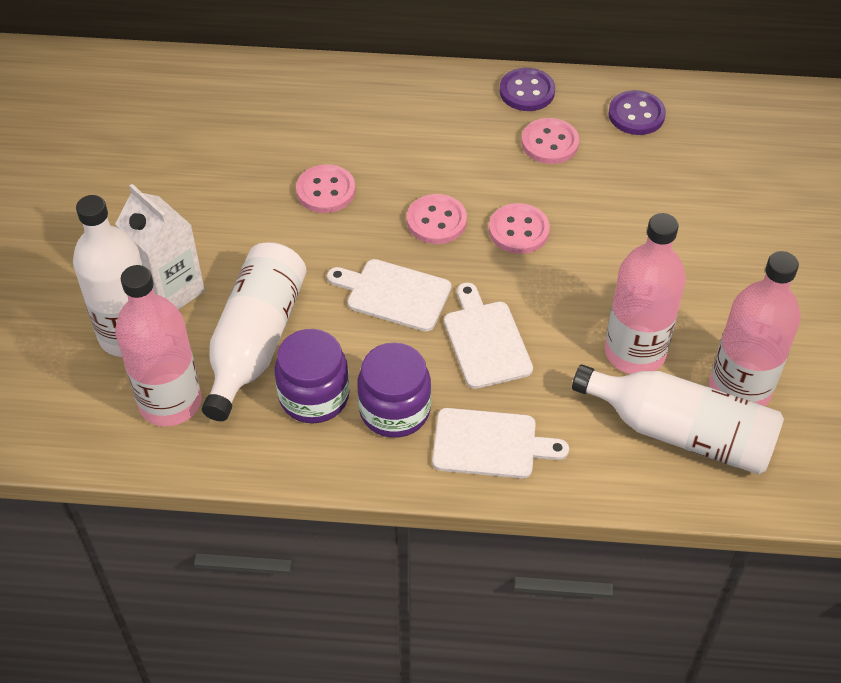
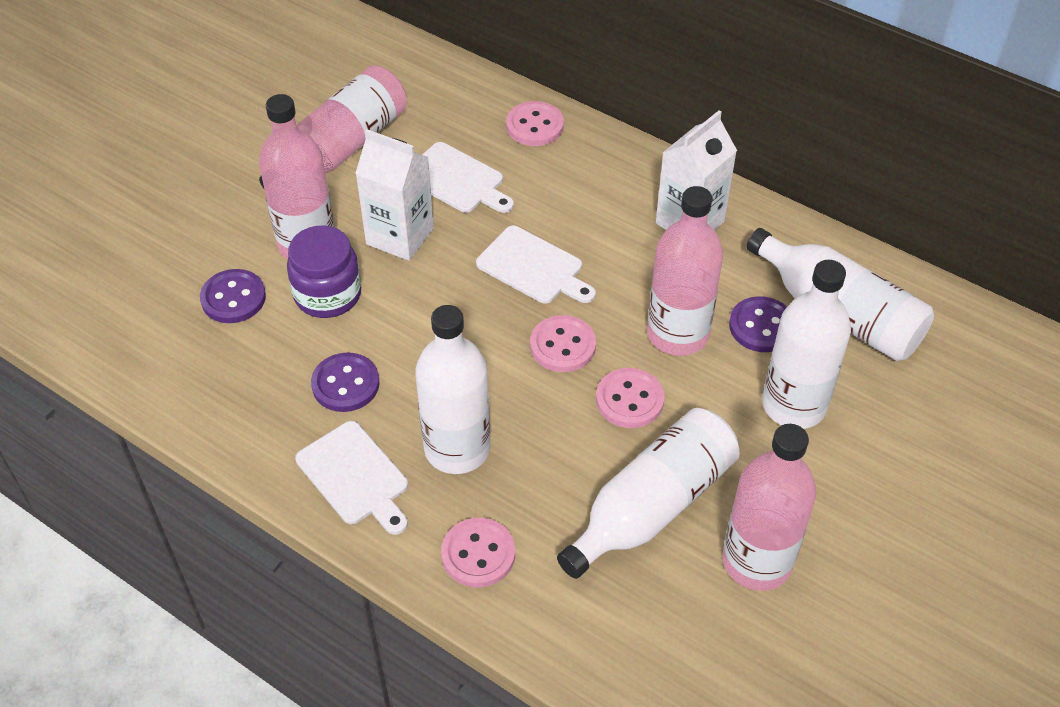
pink bottle: [115,265,202,426] [605,213,686,374] [709,251,800,406] = 3 -> [259,65,407,188] [259,94,335,259] [647,186,723,356] [722,424,816,591] = 4
purple button: [500,68,555,111] [608,90,666,135] = 2 -> [200,269,266,323] [311,353,380,412] [729,296,787,352] = 3
purple jar: [274,329,350,423] [357,342,431,438] = 2 -> [287,225,361,318] = 1
white bottle: [73,195,143,357] [202,242,306,421] [572,364,784,475] = 3 -> [415,305,491,474] [557,408,740,579] [746,228,934,361] [762,260,851,429] = 4
white carton: [115,184,205,310] = 1 -> [355,129,434,261] [656,110,737,230] = 2

